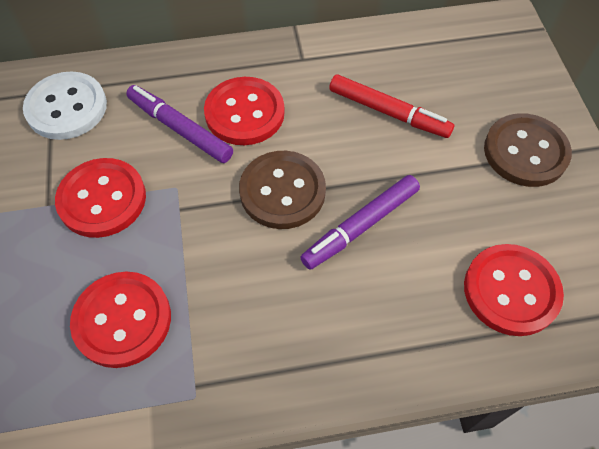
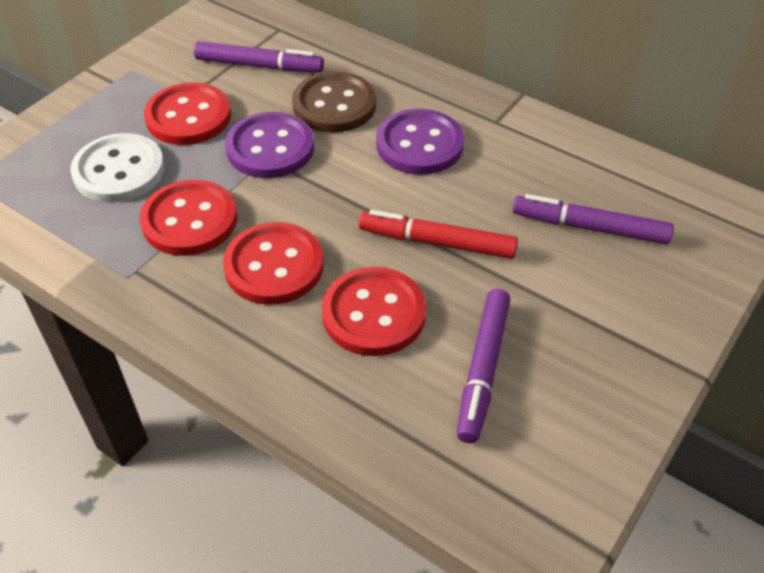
brown button: [239,151,326,229] [484,113,572,187] = 2 -> [292,71,376,133] = 1
purple button: none = 0 -> [225,112,314,178] [376,109,464,175] = 2
purple marker: [126,85,233,163] [300,175,420,270] = 2 -> [194,41,324,73] [457,289,510,443] [513,194,674,244] = 3

